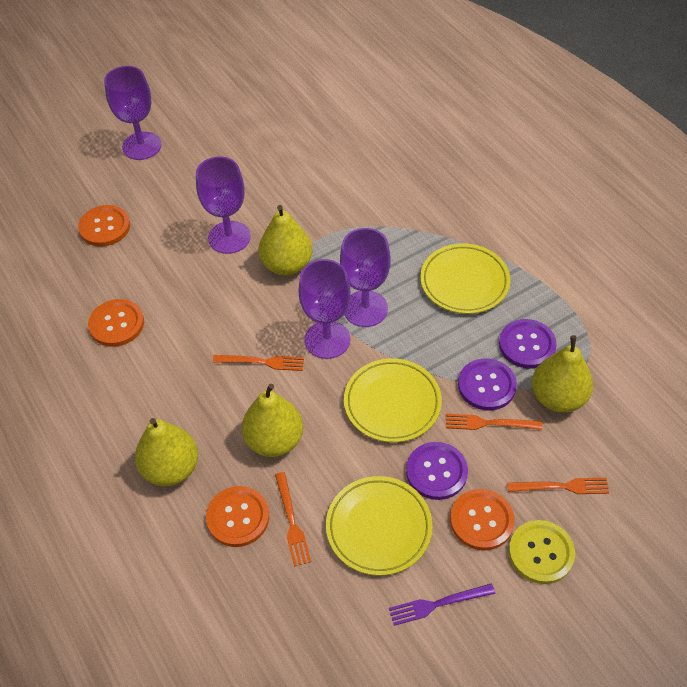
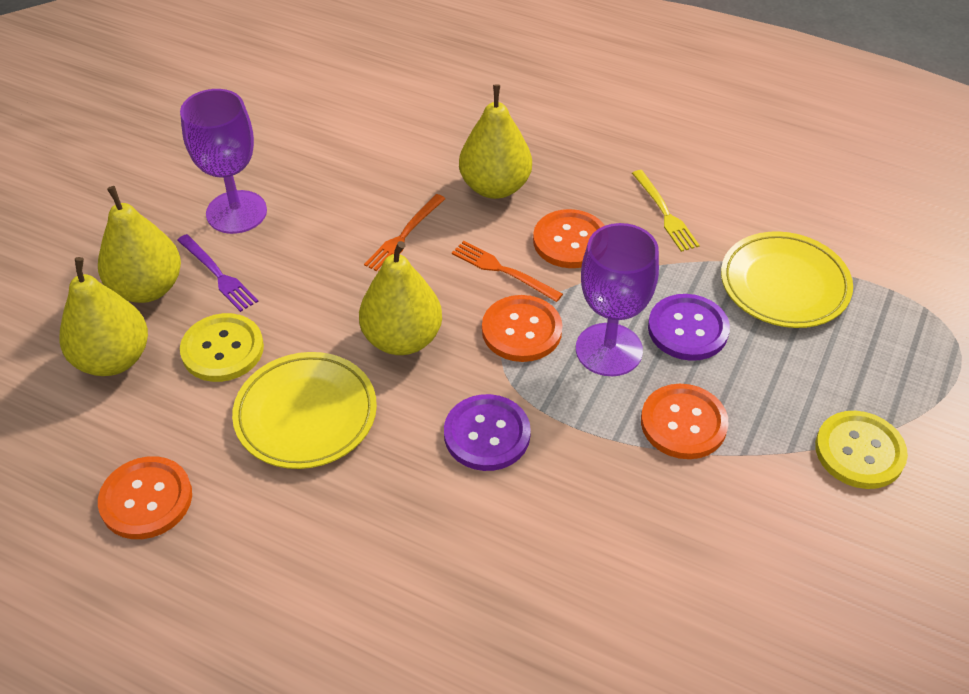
orange fork: [213,355,304,371] [275,472,311,567] [446,414,542,430] [507,478,609,494] = 4 -> [364,194,445,272] [452,241,563,302] = 2
purple button: [406,442,468,500] [458,358,517,410] [499,319,557,369] = 3 -> [444,394,531,471] [648,294,730,361] = 2
purple goblet: [104,66,161,160] [196,157,251,254] [298,259,351,359] [340,228,390,327] = 4 -> [180,89,267,234] [576,223,659,376] = 2
yellow button: [509,520,575,584] = 1 -> [180,313,264,382] [815,411,908,489] = 2
yellow fork: none = 0 -> [632,170,700,252] = 1
yellow plate: [326,476,433,576] [344,358,442,442] [420,243,510,314] = 3 -> [232,352,377,469] [721,231,853,328] = 2

